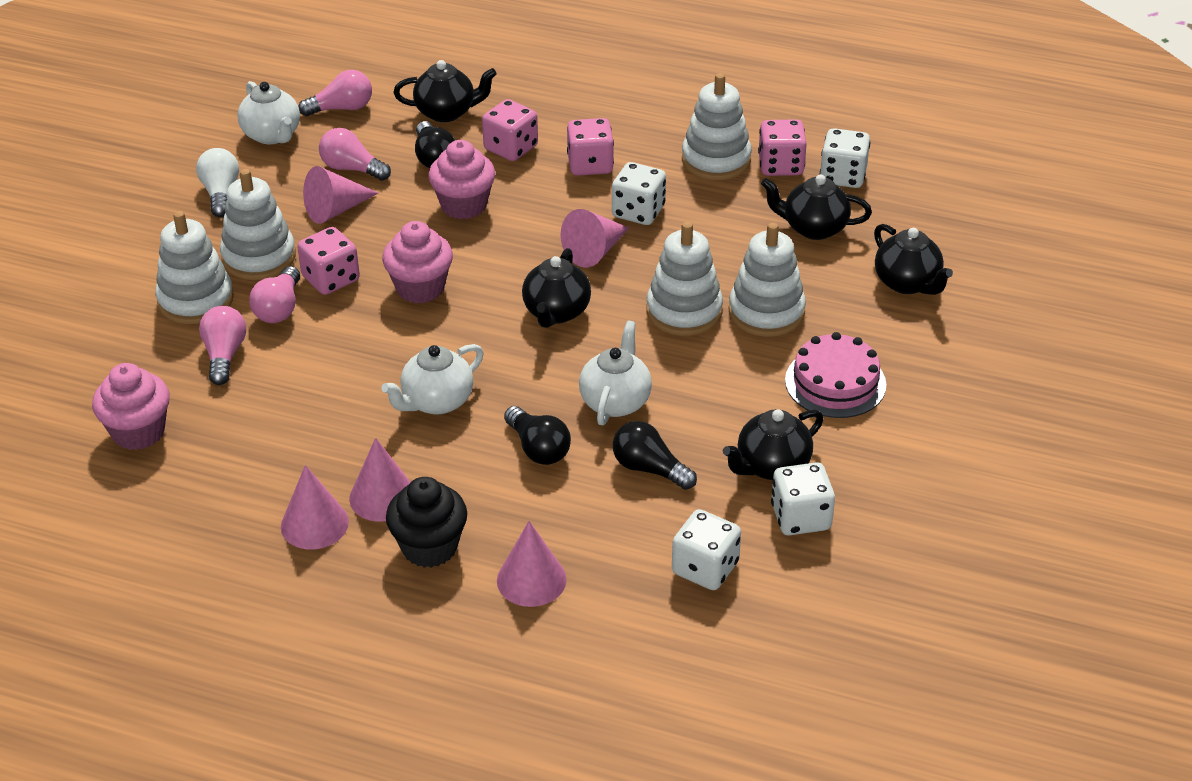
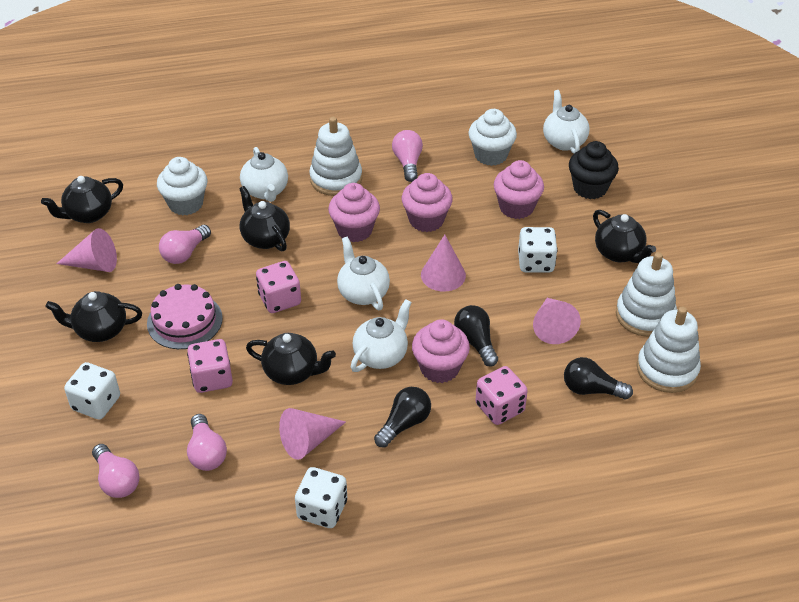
pink cone: [281,465,349,549] [303,166,378,224] [349,438,411,522] [497,521,567,607] [561,209,629,267] = 5 -> [56,228,117,272] [279,408,346,460] [421,235,466,292] [533,298,581,344] = 4
pink cupcake: [92,363,170,450] [382,221,453,303] [428,140,495,219] = 3 -> [328,183,380,242] [402,173,453,232] [412,319,470,383] [494,160,544,219] = 4
pink dice: [297,227,360,295] [482,99,538,161] [567,118,614,176] [758,119,807,176] = 4 -> [187,339,233,393] [256,261,301,313] [475,366,528,425] = 3
white cupcake: none = 0 -> [157,157,207,215] [468,109,517,166] = 2
white dice: [612,162,666,225] [672,509,741,590] [771,462,835,536] [820,128,870,188] = 4 -> [64,362,120,420] [295,467,347,528] [518,227,558,273] = 3
white light bulb: [196,148,239,217] = 1 -> none = 0
white stacking toy: [155,211,234,324] [220,169,296,280] [646,222,723,336] [682,73,752,180] [728,223,806,337] = 5 -> [309,117,362,196] [616,252,677,337] [637,307,701,393] = 3
white teapot: [237,81,300,144] [381,344,484,415] [579,321,652,425] = 3 -> [240,147,288,202] [337,237,390,310] [351,299,412,372] [543,90,589,154] = 4

